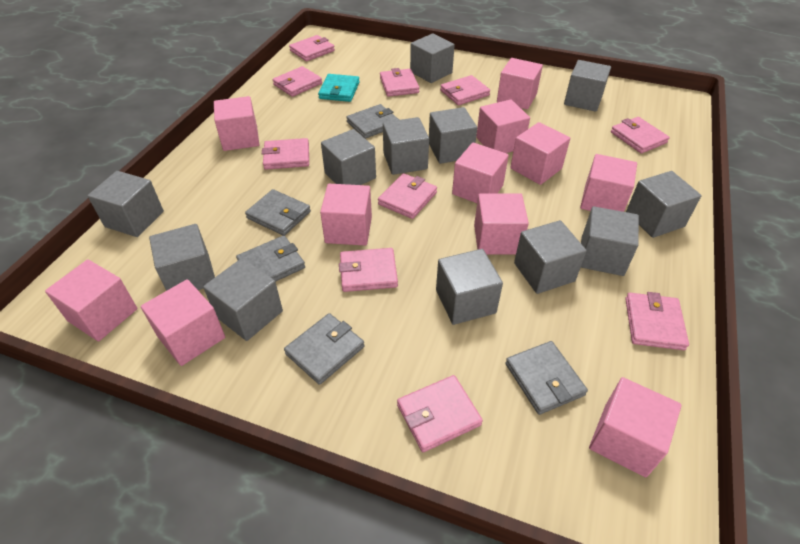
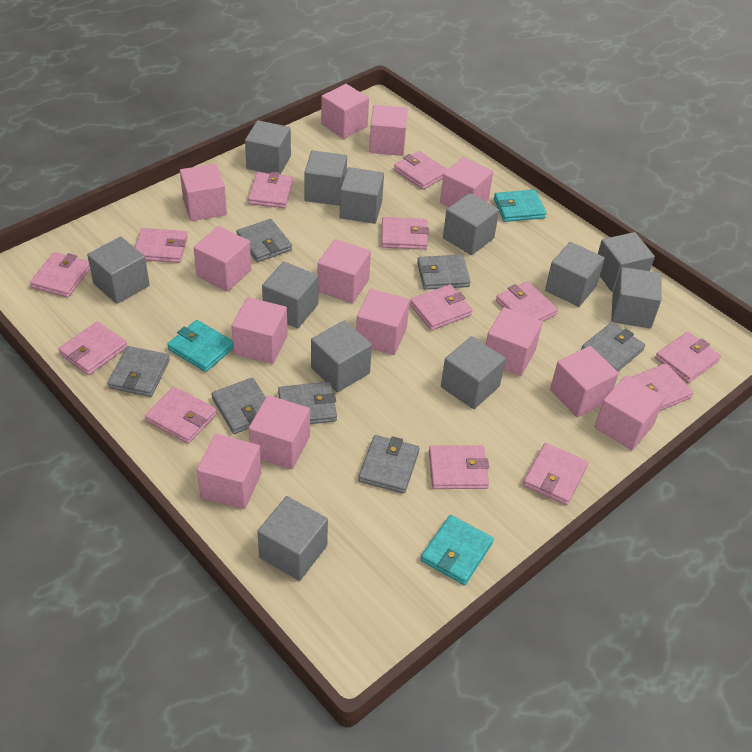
grey wallet: [236,235,305,282] [245,189,311,236] [284,313,364,385] [346,104,399,139] [505,341,588,415] = 5 -> [108,346,170,397] [212,377,266,434] [236,219,292,262] [278,382,337,424] [358,435,419,494] [417,255,471,290] [581,322,645,371] = 7
pink cube: [45,259,137,341] [141,279,225,366] [214,96,260,151] [320,184,372,246] [452,143,509,203] [474,194,529,254] [476,99,530,153] [497,58,543,110] [510,122,570,185] [580,154,637,212] [589,377,682,477] = 11 -> [180,164,227,221] [193,226,251,292] [197,434,261,509] [232,297,287,364] [249,395,310,469] [318,239,371,304] [321,84,369,139] [356,289,410,355] [369,105,408,156] [440,157,493,207] [486,307,542,376] [550,346,619,418] [595,375,665,450] = 13
pink wallet: [262,138,309,170] [273,66,322,97] [289,35,335,61] [339,248,398,292] [378,173,437,219] [380,68,419,97] [397,375,483,452] [440,75,490,105] [611,117,670,154] [625,292,689,350] = 10 -> [30,252,90,298] [58,321,127,375] [135,228,188,263] [145,387,217,444] [248,171,293,208] [381,217,429,250] [394,151,448,190] [410,284,472,330] [429,445,489,489] [496,281,558,322] [523,443,588,505] [631,363,694,411] [655,332,721,383] = 13
turquoise wallet: [318,74,360,102] = 1 -> [167,320,233,372] [421,515,494,585] [494,190,546,222] = 3

